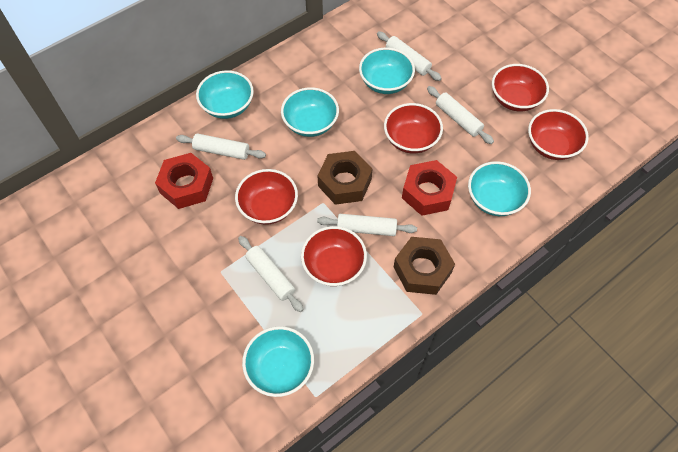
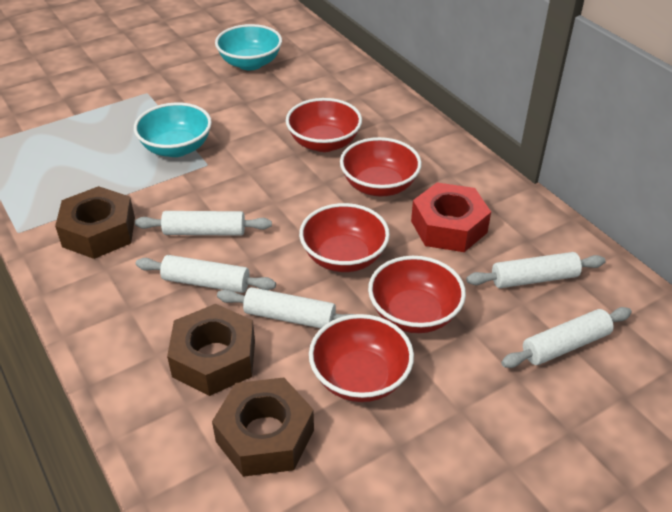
brown nut: [318,151,372,205] [394,237,455,295] = 2 -> [55,186,135,259] [167,304,255,396] [212,377,314,477] = 3
red nut: [155,153,213,209] [402,160,457,216] = 2 -> [411,182,491,252] = 1
turquoise bowl: [196,70,254,119] [242,326,314,397] [281,87,339,137] [359,48,415,94] [468,161,531,216] = 5 -> [134,102,212,157] [215,24,282,70] = 2

